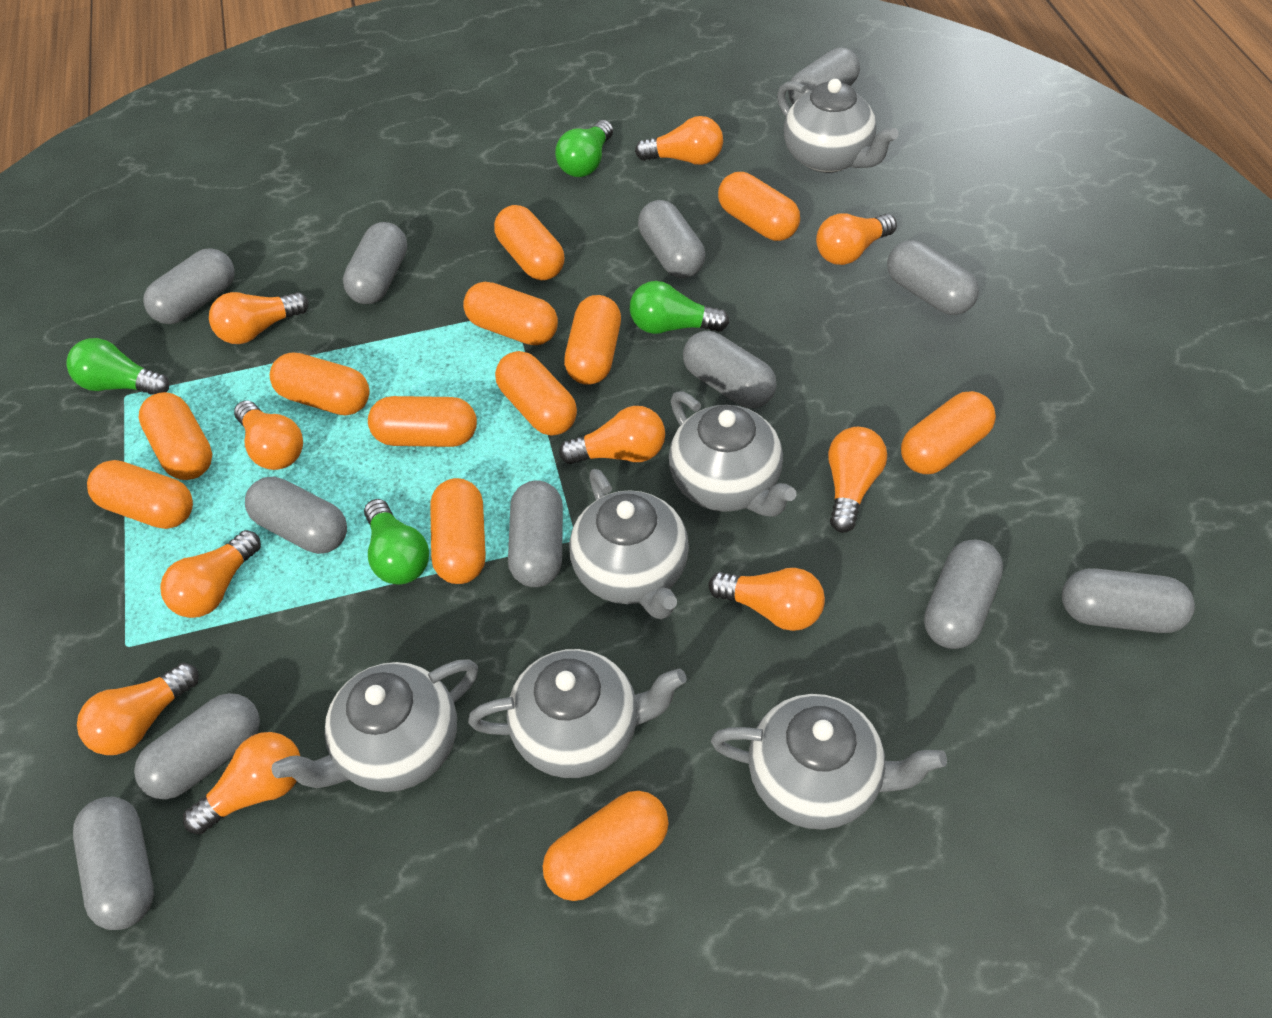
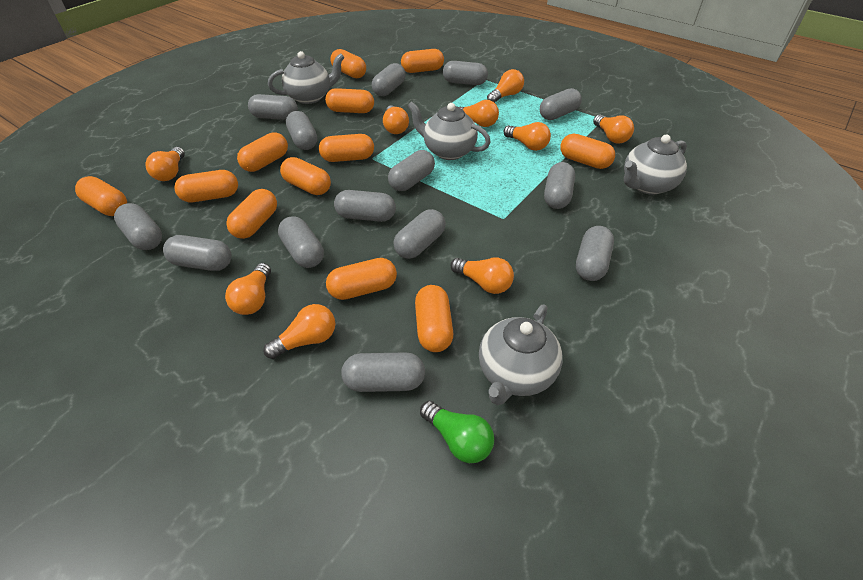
green light bulb: [66,338,169,395] [364,499,429,584] [555,120,613,177] [630,281,729,334] = 4 -> [420,401,494,463] = 1
grey capsule: [73,797,154,930] [134,693,260,799] [143,248,235,324] [245,477,347,554] [343,222,407,304] [508,480,563,587] [638,200,705,278] [683,331,777,408] [788,48,860,104] [887,240,979,315] [924,539,1003,649] [1062,568,1195,633] = 12 -> [114,203,162,250] [163,235,231,271] [248,94,298,120] [278,216,324,268] [286,111,317,150] [334,190,396,222] [341,352,425,392] [372,63,406,96] [388,150,435,191] [394,209,446,259] [443,61,488,85] [540,88,582,120] [544,162,575,209] [576,226,614,281] = 14
grey teapot: [272,659,478,792] [468,649,687,778] [569,469,689,620] [669,391,796,517] [711,694,947,830] [777,79,898,173] = 6 -> [268,51,345,104] [407,101,490,160] [479,305,563,405] [624,135,687,195] = 4
orange light bulb: [77,663,199,755] [160,530,261,618] [183,732,300,834] [209,292,309,344] [234,401,303,470] [559,406,665,464] [635,116,723,165] [709,568,825,631] [816,213,897,265] [828,427,887,533] = 10 -> [145,147,185,181] [225,263,271,315] [263,304,335,359] [383,105,409,134] [450,257,514,294] [459,100,499,127] [487,69,524,103] [503,122,551,151] [593,115,634,144] = 9

